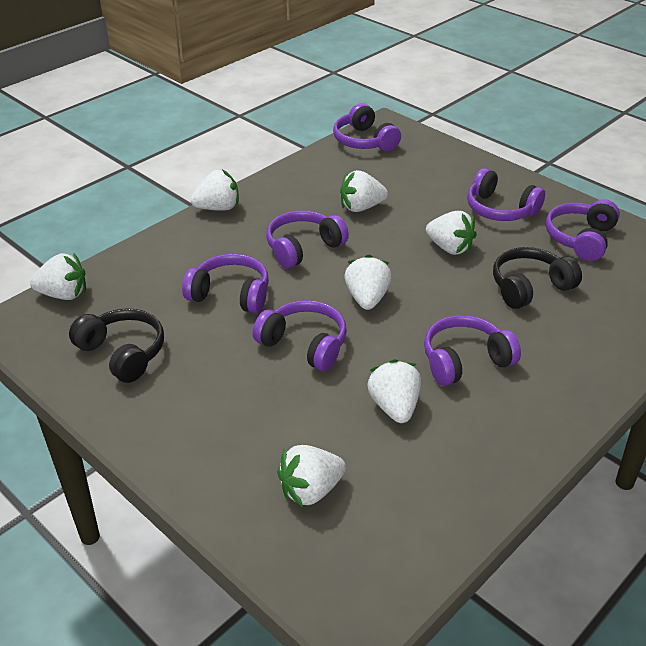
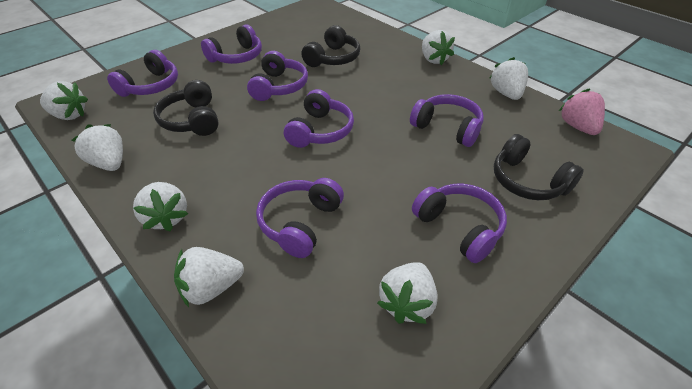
black headphones: [69,308,164,383] [493,247,582,309] = 2 -> [153,80,219,136] [301,25,360,67] [494,134,584,200] = 3
pink strawberry: none = 0 -> [559,89,605,135] = 1

